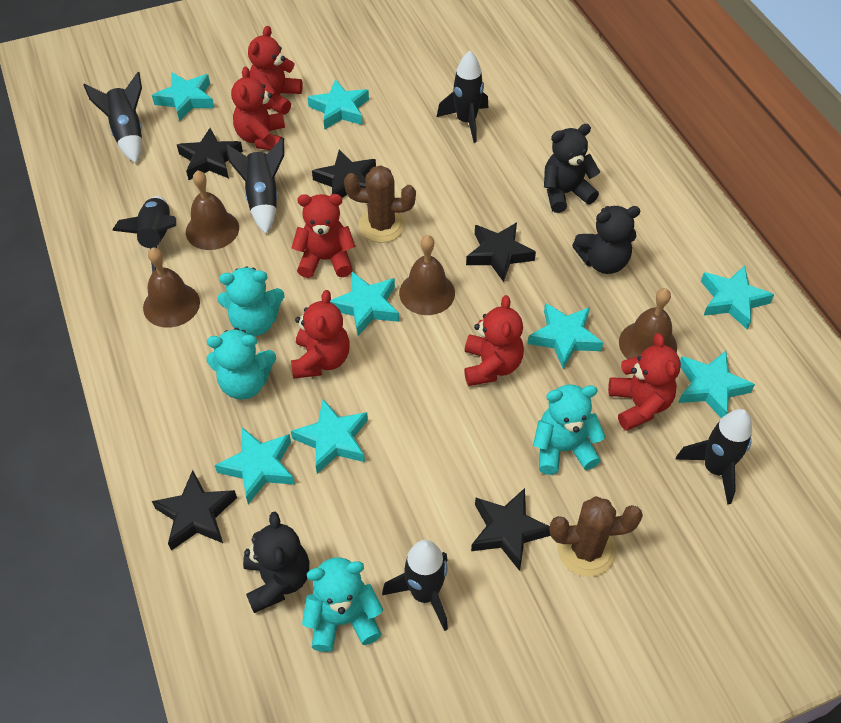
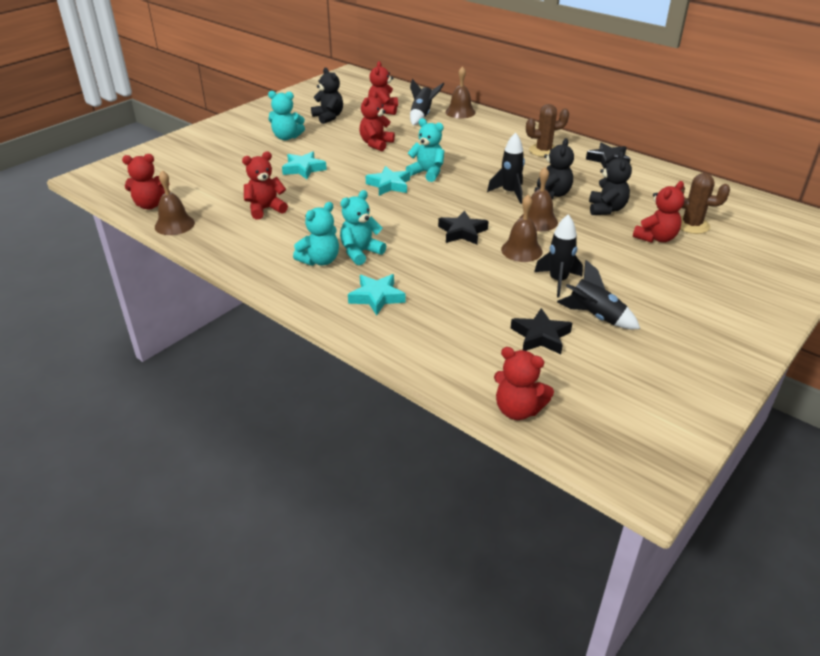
black rocket: [84,72,142,163] [112,196,176,273] [225,137,284,234] [382,540,448,631] [437,51,488,143] [675,409,752,504] = 6 -> [410,79,444,125] [487,132,525,204] [534,214,583,297] [557,260,640,329] = 4
black star: [152,470,237,551] [177,128,243,180] [312,149,376,198] [466,222,536,282] [471,488,550,571] = 5 -> [438,211,489,244] [511,308,572,354] [586,142,631,169] = 3
turquoise star: [152,72,214,121] [215,427,295,504] [291,399,368,474] [307,79,369,130] [330,272,399,336] [528,303,603,369] [678,351,755,418] [701,266,774,330] = 8 -> [282,151,327,179] [348,274,405,316] [365,166,410,196] = 3

